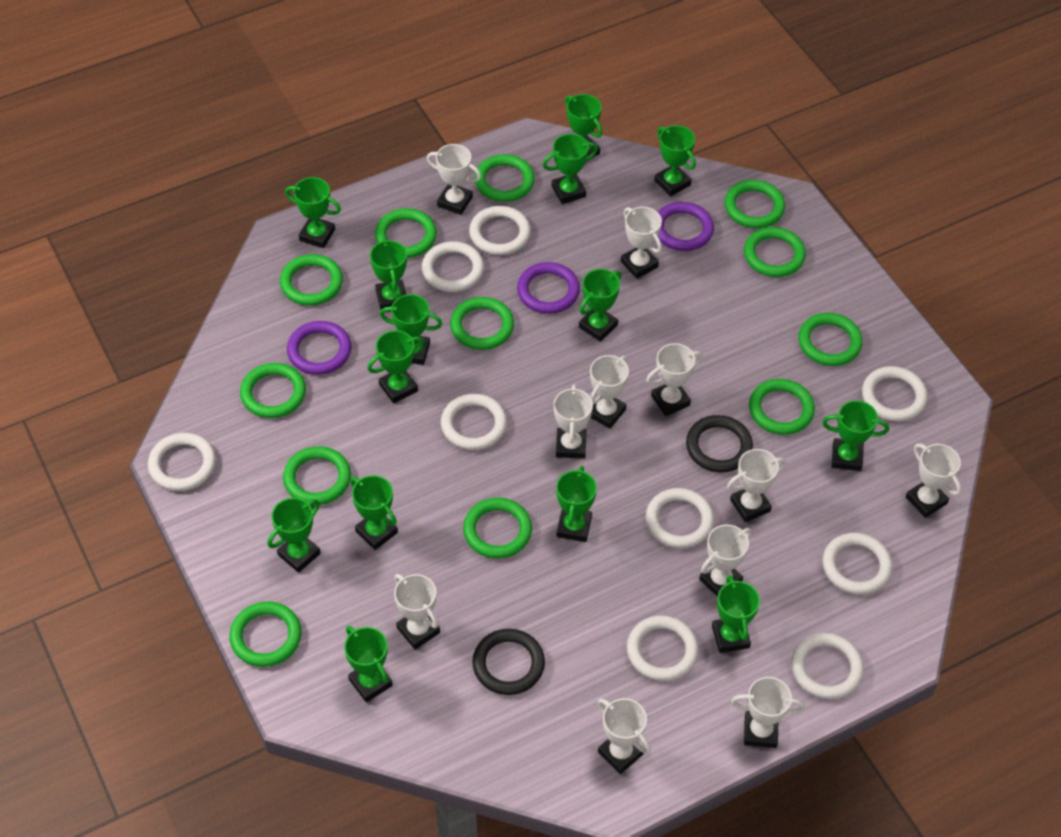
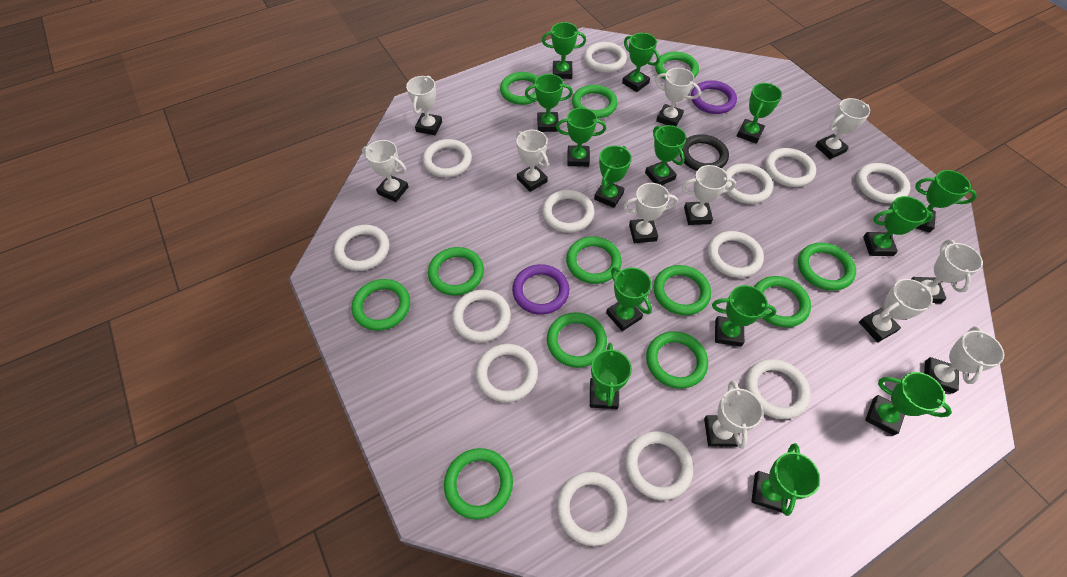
black ring: [472,629,545,695] [686,415,753,473] = 2 -> [680,134,729,171] = 1
purple ring: [287,321,352,375] [517,262,580,314] [658,202,714,251] = 3 -> [512,264,569,315] [691,80,737,114] = 2
white ring: [148,433,216,491] [422,241,484,292] [441,394,507,450] [469,206,531,255] [627,615,699,681] [645,488,714,548] [791,633,864,699] [823,532,892,595] [862,366,928,422] = 9 -> [334,225,389,271] [423,139,472,177] [452,289,511,342] [476,344,538,402] [542,190,594,233] [557,472,627,546] [584,42,627,73] [625,431,693,500] [708,231,764,278] [725,163,773,204] [745,359,811,419] [765,148,816,187] [856,163,911,203] = 13

